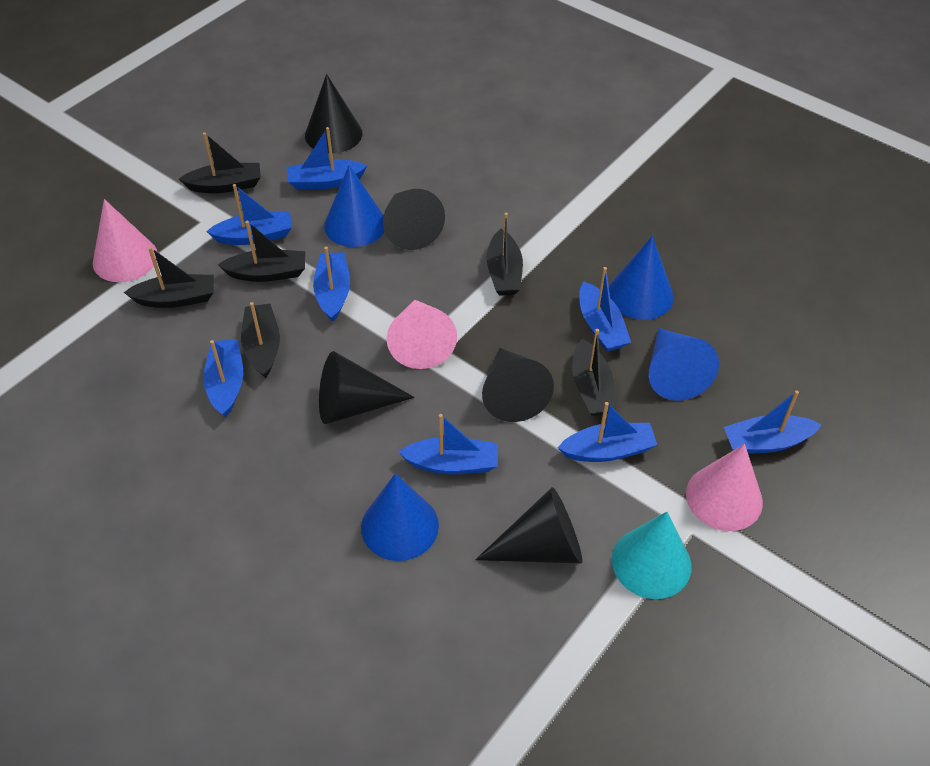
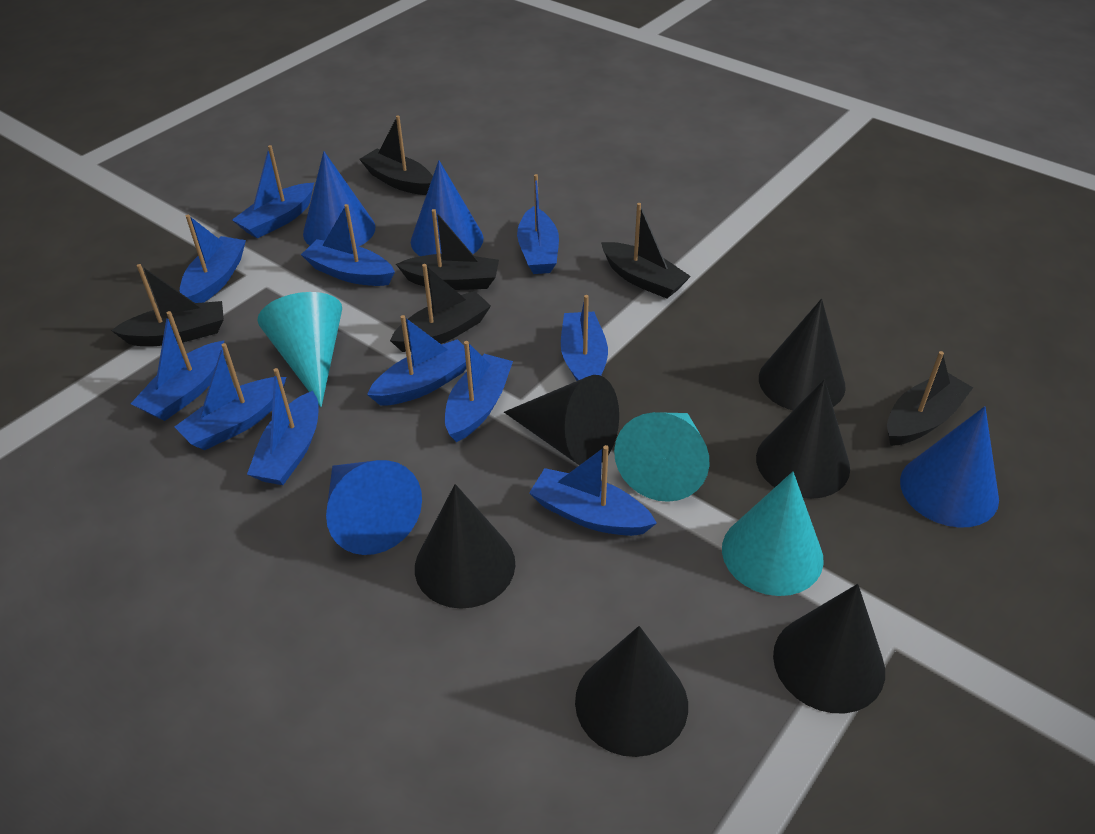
black cone: [305,74,362,153] [319,351,415,424] [383,189,445,250] [475,487,582,563] [482,348,554,422] = 5 -> [415,484,515,609] [504,375,619,465] [575,626,688,757] [756,379,850,499] [759,299,846,410] [773,584,885,713] = 6
blue boat: [203,339,243,417] [206,184,292,245] [286,127,367,190] [313,247,350,322] [398,414,498,474] [558,402,657,462] [579,267,631,352] [724,391,822,454] = 8 -> [130,311,224,421] [175,343,286,450] [180,215,246,303] [232,145,314,238] [247,368,318,485] [301,204,395,286] [367,315,466,406] [445,341,513,442] [517,174,559,274] [529,445,657,536] [561,295,608,381] = 11
pink cone: [93,199,157,282] [387,300,457,369] [686,444,763,531] = 3 -> none = 0
turquoise cone: [612,512,692,599] = 1 -> [257,292,342,407] [614,412,710,502] [722,472,824,596] = 3

